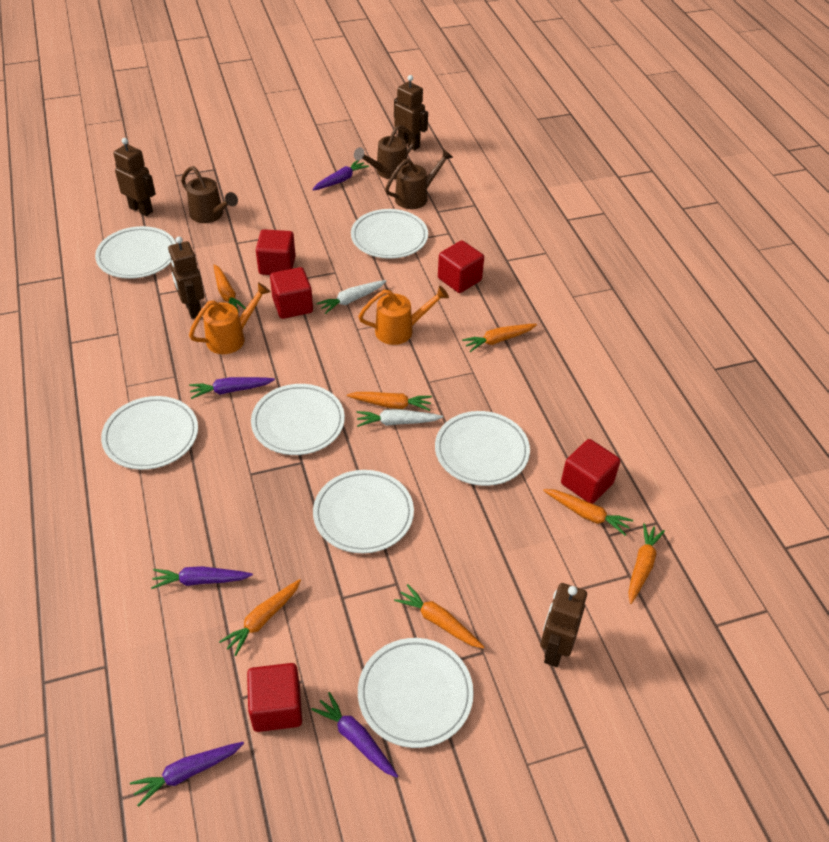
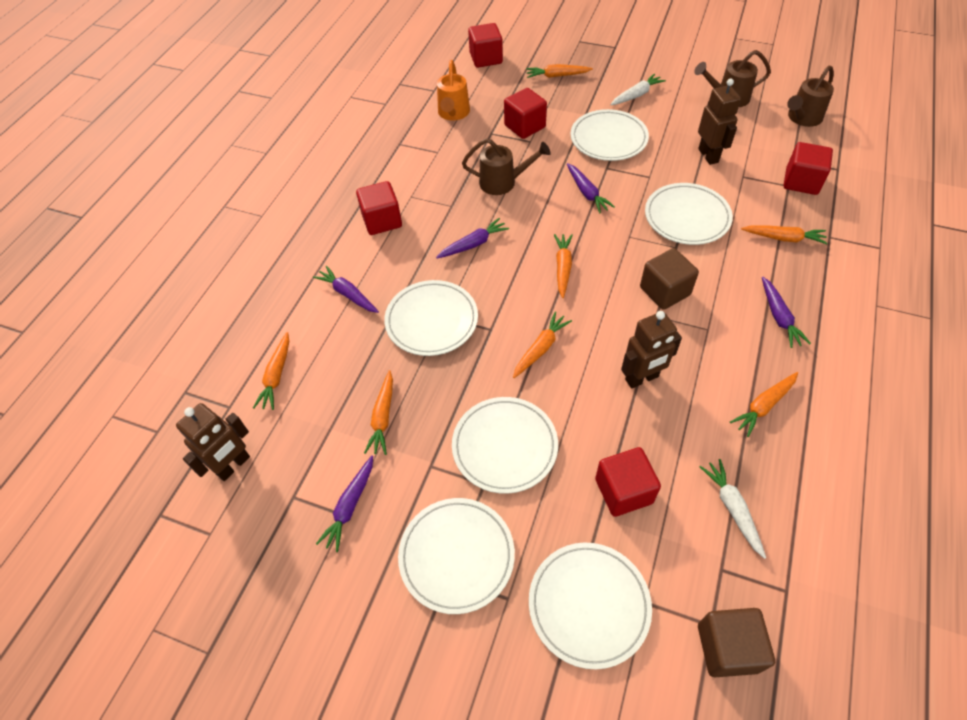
brown cube: none = 0 -> [640,248,699,310] [698,608,775,677] = 2
brown robot: [113,138,156,216] [168,236,204,319] [394,75,428,150] [540,583,587,667] = 4 -> [176,403,250,481] [621,311,682,389] [698,79,741,165] = 3
orange watering can: [189,282,271,354] [358,286,449,345] = 2 -> [437,60,470,121] = 1
white plate: [95,226,176,279] [101,396,198,470] [251,384,345,455] [313,470,414,553] [351,209,428,259] [358,638,474,748] [435,411,530,486] = 7 -> [384,280,478,356] [398,498,515,614] [452,397,558,494] [529,543,652,669] [571,109,649,161] [645,183,733,245] = 6

